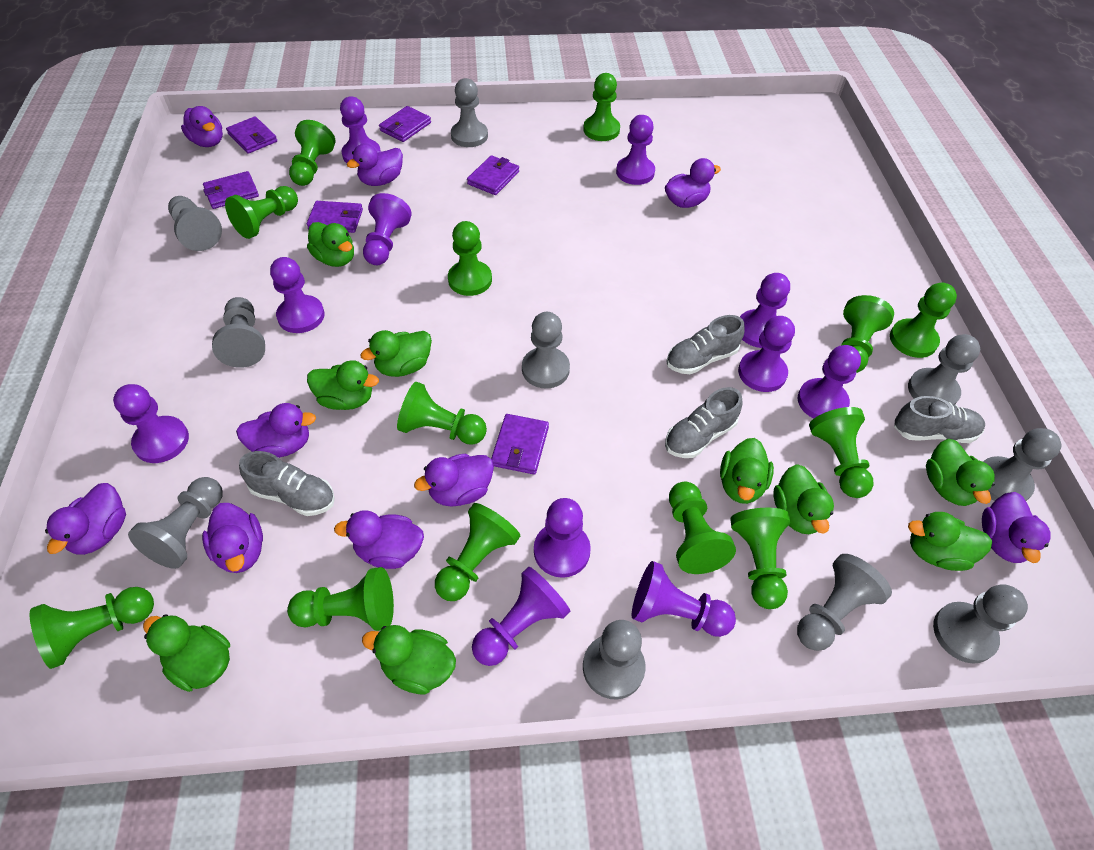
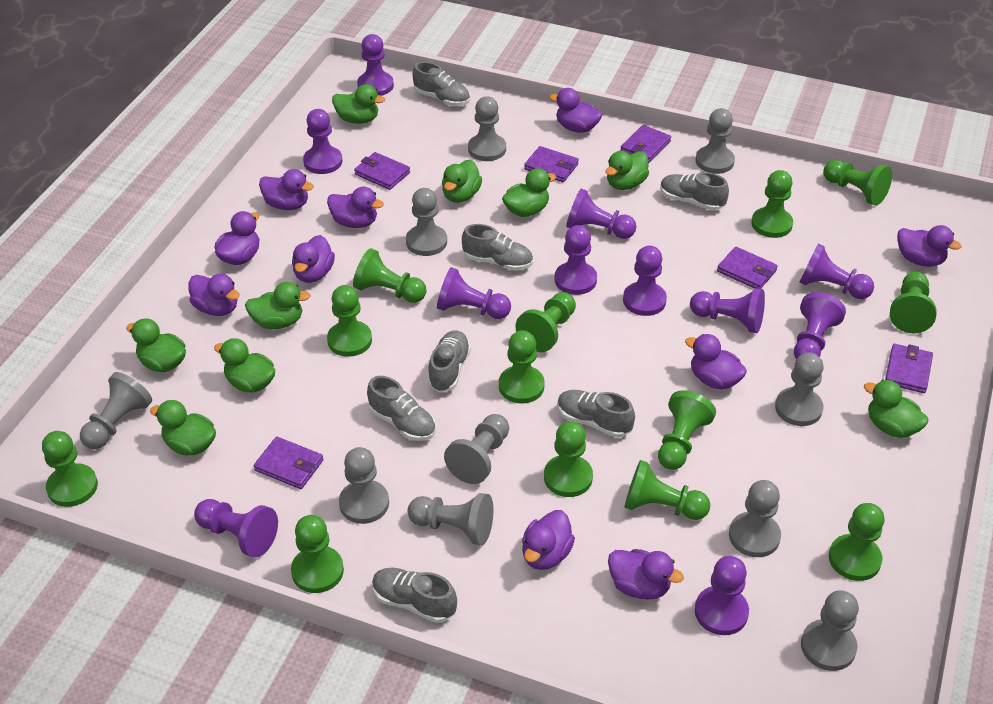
grey shoe: [239,451,335,516] [665,387,743,458] [666,315,745,374] [894,396,985,443] = 4 -> [367,376,436,441] [372,568,457,623] [413,62,470,106] [428,330,471,392] [462,224,533,271] [557,390,635,438] [660,172,729,211] = 7
purple duck: [45,483,126,555] [181,106,223,147] [202,503,263,573] [236,403,316,458] [334,510,424,569] [347,143,403,186] [414,454,494,507] [665,158,721,208] [982,492,1051,563] = 9 -> [188,274,240,316] [214,211,259,265] [259,169,314,210] [292,235,335,283] [327,187,384,228] [522,510,575,570] [549,88,603,133] [608,549,684,600] [685,334,747,390] [897,225,961,267] = 10

